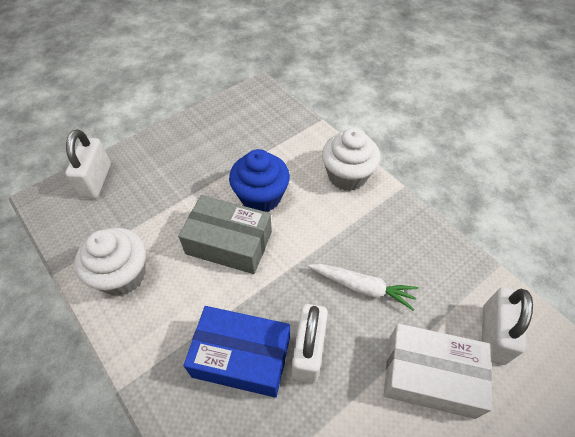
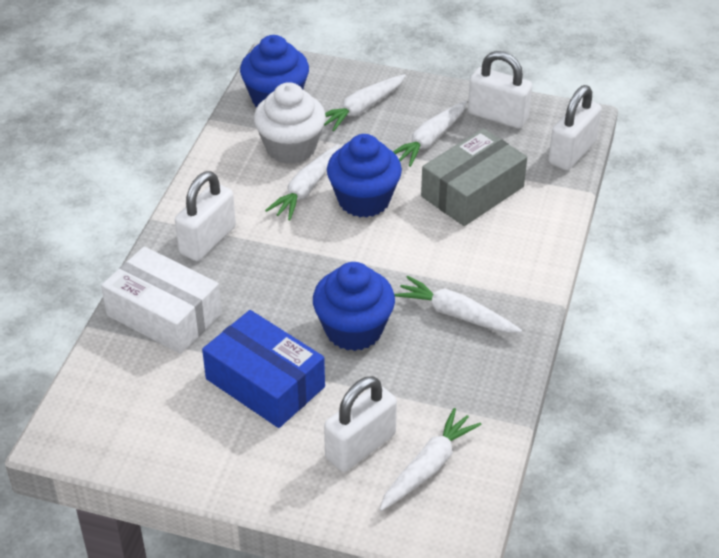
blue cupcake: [229,149,290,212] = 1 -> [240,35,309,107] [313,262,395,351] [327,134,402,218] = 3
white carrot: [308,264,418,310] = 1 -> [265,144,340,220] [324,74,406,131] [379,408,482,511] [393,101,467,167] [394,276,522,333] = 5
white cupcake: [74,227,146,296] [322,128,380,191] = 2 -> [254,82,326,164] = 1
white padlock: [65,129,111,198] [292,304,328,383] [482,287,533,365] = 3 -> [175,171,236,261] [324,376,397,472] [468,51,532,128] [548,85,602,170] = 4

